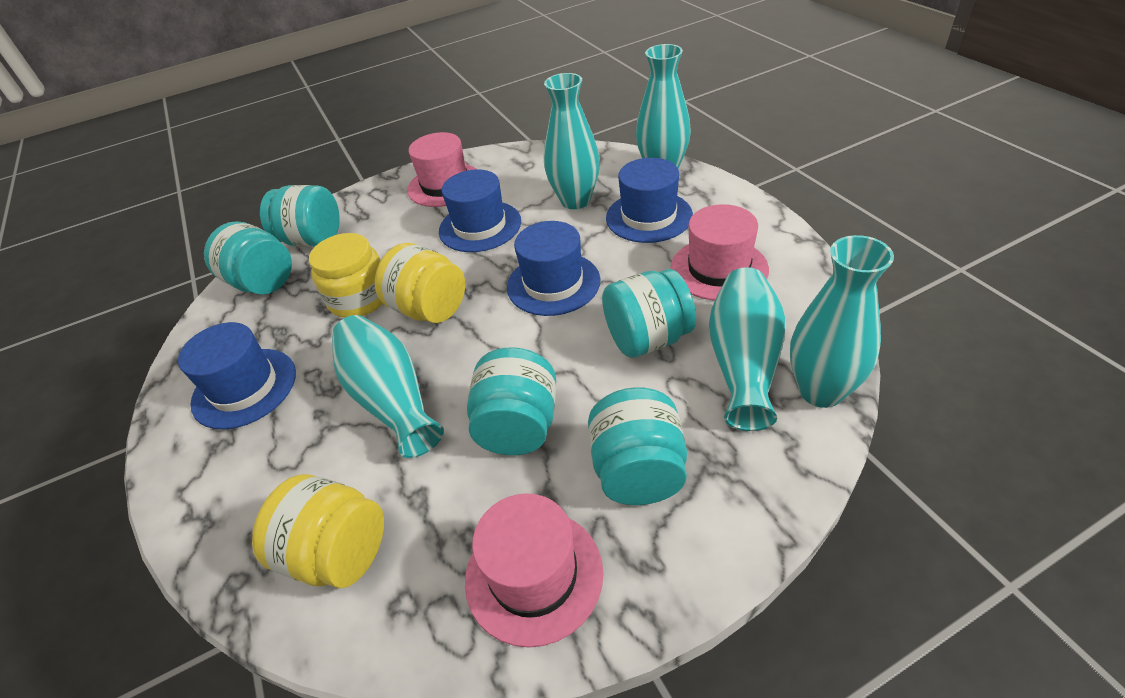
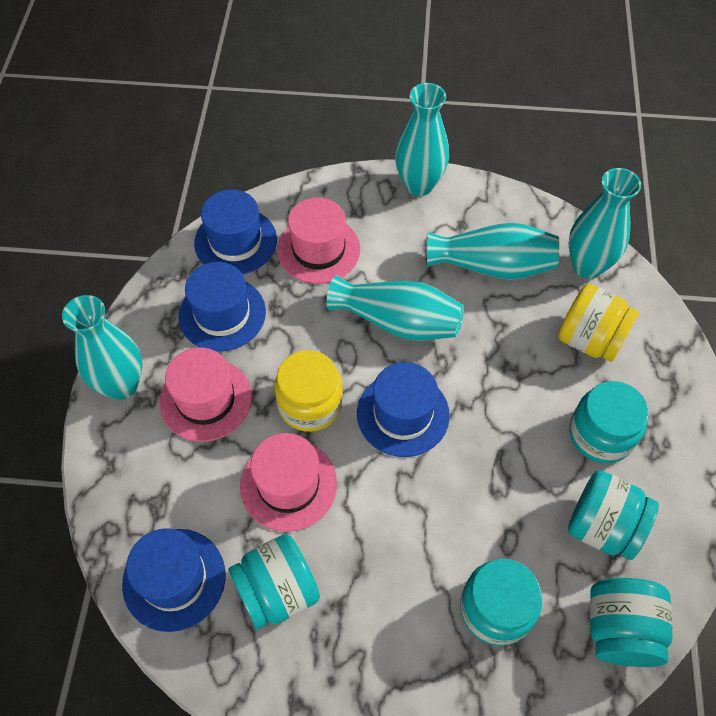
yellow jar: [252,474,384,588] [309,233,383,318] [375,243,465,323] = 3 -> [274,350,343,432] [558,284,639,362] = 2

